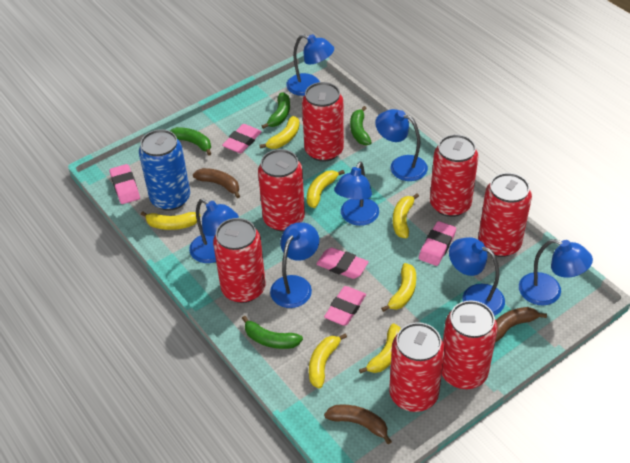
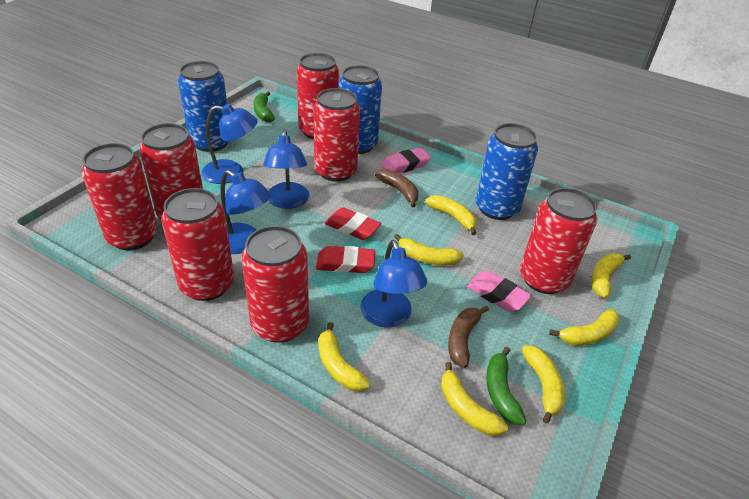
blue can: [139,129,190,211] = 1 -> [178,61,228,152] [338,65,382,154] [476,123,538,220] = 3
blue lamp: [189,199,239,263] [270,222,319,308] [286,34,334,96] [334,162,379,226] [375,109,428,181] [449,237,505,316] [519,239,593,305] = 7 -> [201,104,258,184] [220,170,271,254] [263,130,309,209] [360,239,427,327] = 4
brown banana: [193,168,240,198] [324,405,392,444] [495,307,547,342] = 3 -> [375,169,419,207] [448,306,489,368] = 2
green banana: [170,127,212,156] [242,316,303,349] [262,92,290,129] [350,106,372,145] = 4 -> [254,92,275,122] [486,347,527,425] = 2
pink eraser: [110,164,140,204] [222,124,262,153] [316,247,369,279] [324,286,366,326] [419,221,456,266] = 5 -> [381,148,431,173] [467,270,532,312] = 2
red eraser: none = 0 -> [316,246,375,273] [324,207,381,240] = 2

